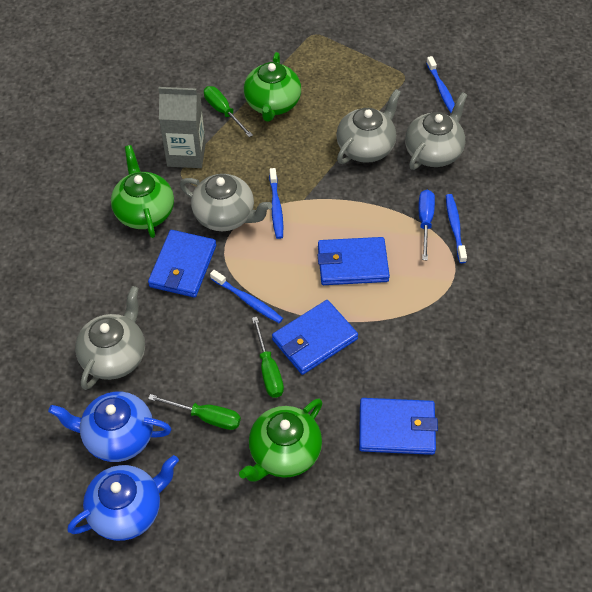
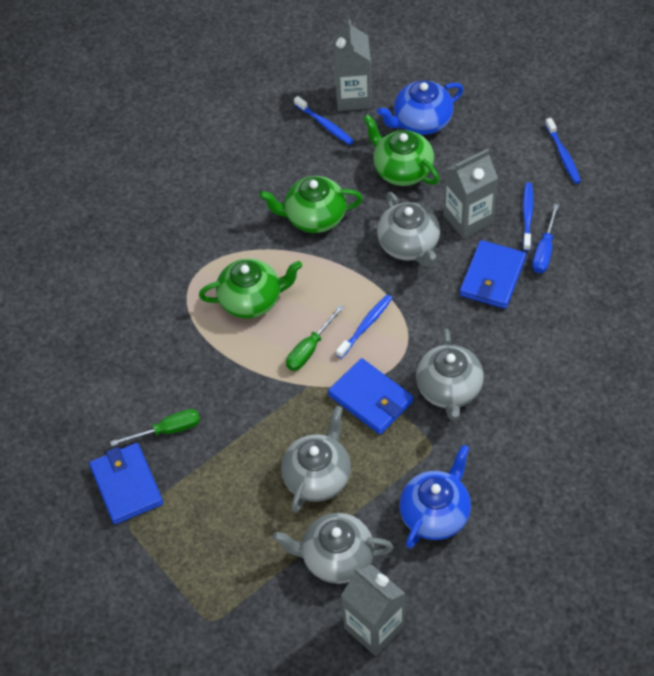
blue wallet: [148,230,216,297] [272,300,358,375] [317,237,390,285] [359,398,438,455] = 4 -> [89,443,163,525] [328,358,414,435] [460,240,526,309] = 3
green screwdriver: [148,394,241,430] [204,86,253,137] [252,317,284,398] = 3 -> [110,409,200,446] [286,305,344,371] = 2
grey carton: [158,87,206,168] = 1 -> [333,20,372,111] [341,565,406,656] [443,149,498,239] = 3

